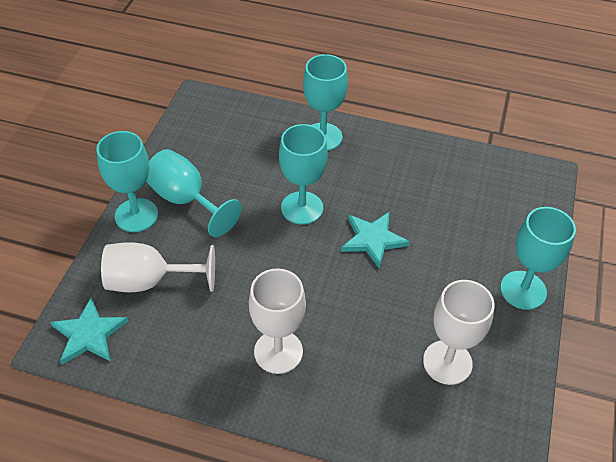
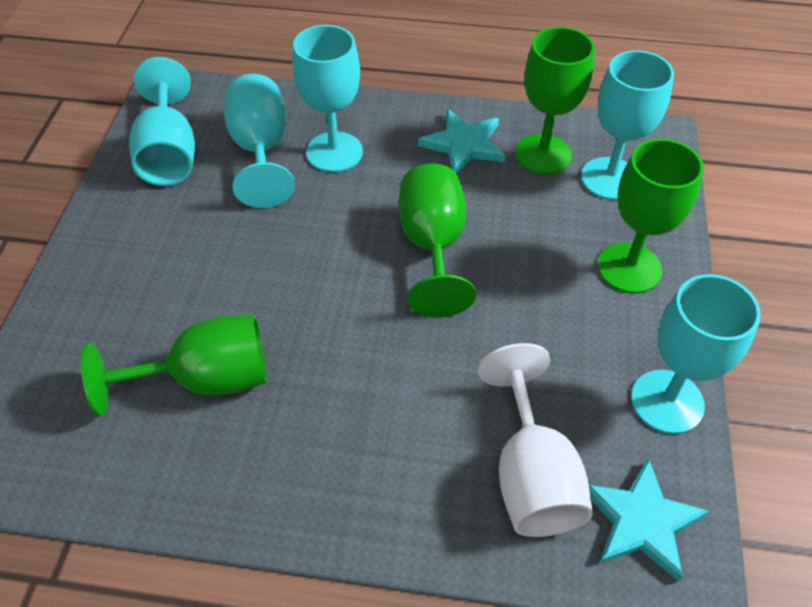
green goblet: none = 0 -> [81,315,267,416] [399,163,476,318] [515,27,595,175] [598,139,704,294] = 4
white goblet: [101,242,215,292] [249,268,306,374] [423,280,495,385] = 3 -> [478,343,593,537] = 1

